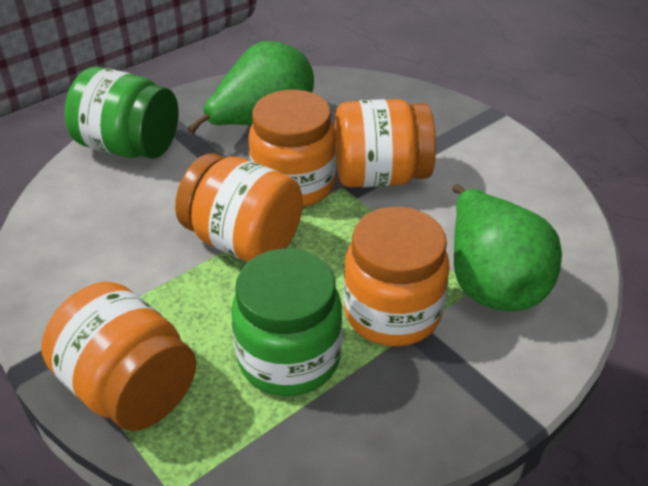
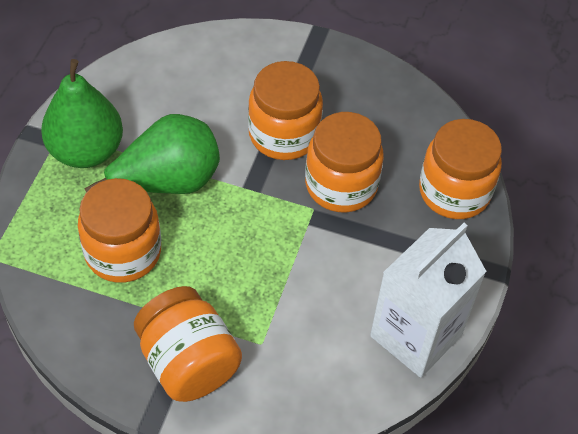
green jar: [64,67,178,159] [231,249,342,396] = 2 -> none = 0
white carton: none = 0 -> [370,223,486,378] = 1

